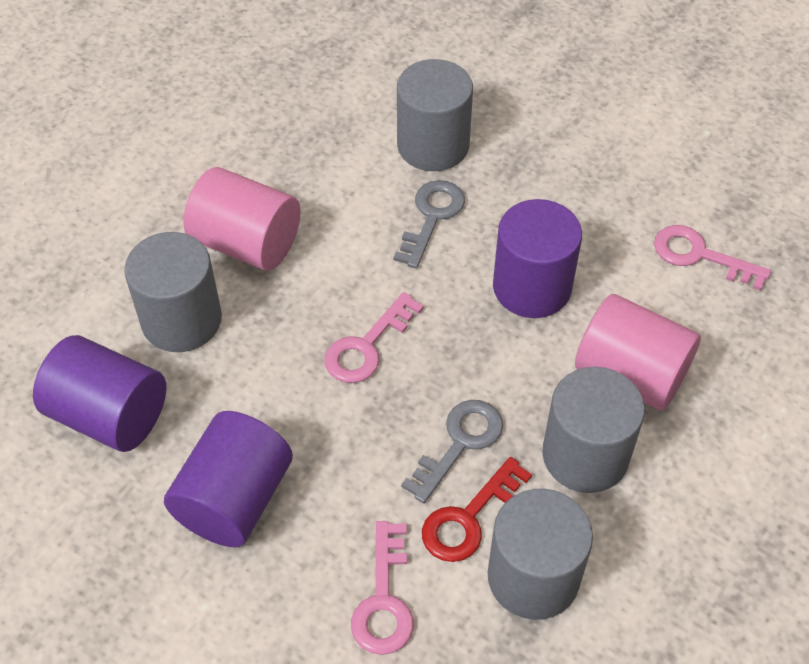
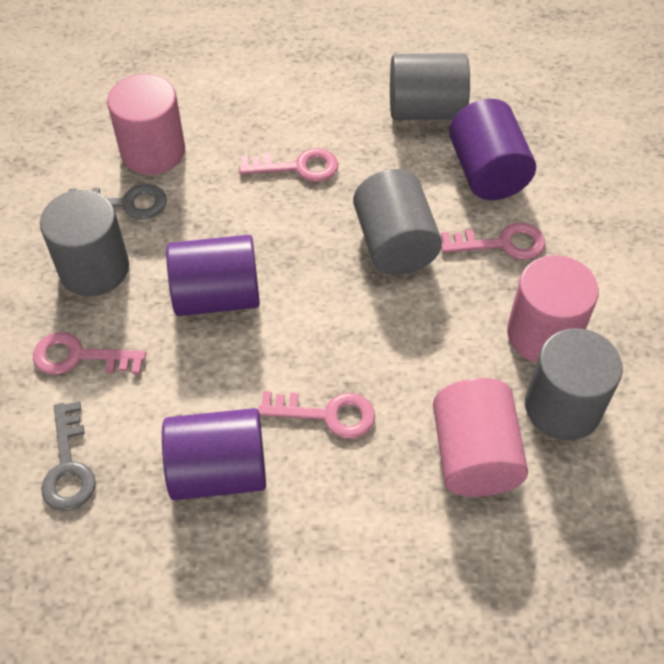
pink cylinder: [183,167,301,271] [575,294,701,411] = 2 -> [107,74,185,175] [433,378,528,497] [507,255,599,363] = 3
pink key: [324,292,424,383] [351,521,414,655] [654,225,771,291] = 3 -> [33,332,146,375] [239,148,338,182] [258,391,375,439] [441,222,545,260] = 4
red key: [422,457,532,562] = 1 -> none = 0

